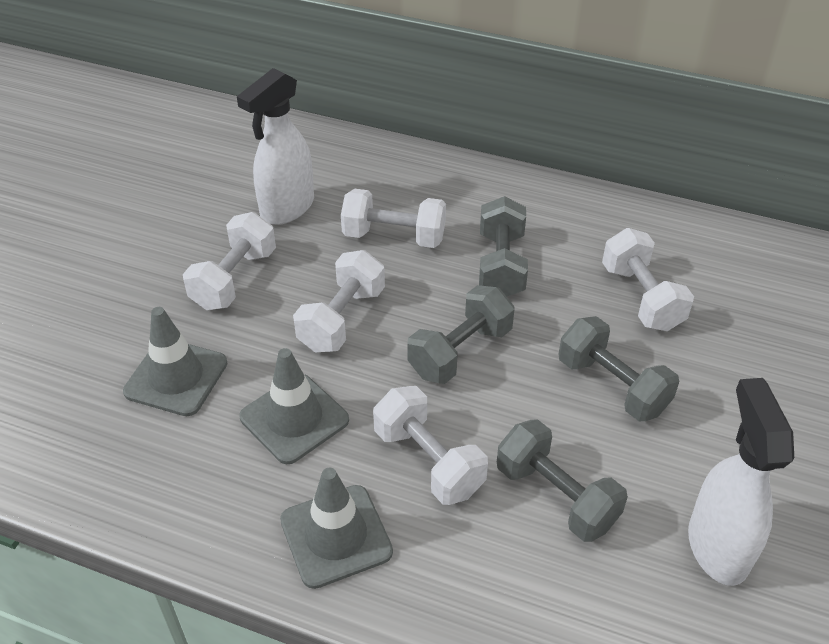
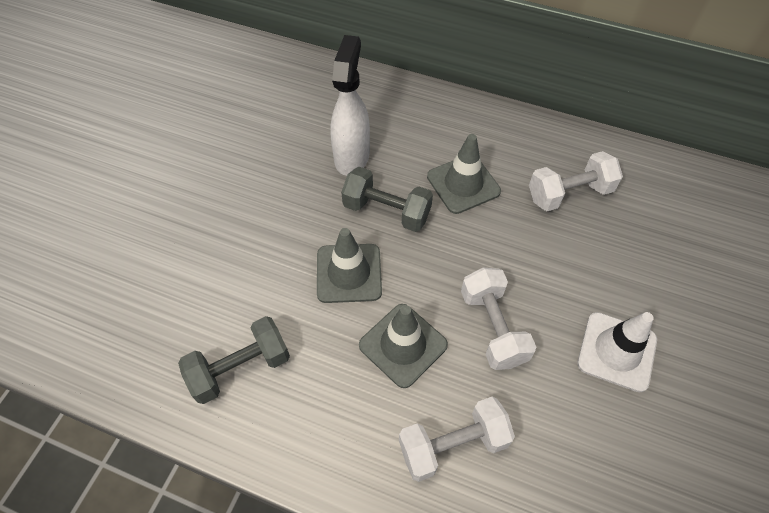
grey dumbbell: [407,285,515,384] [479,196,528,297] [497,419,628,542] [559,316,679,421] = 4 -> [178,316,290,404] [341,167,433,232] = 2
white dumbbell: [183,212,276,310] [293,250,385,352] [341,189,446,248] [373,386,488,505] [602,228,694,331] = 5 -> [399,397,515,482] [461,268,536,370] [529,151,623,211] = 3
white spray bottle: [237,68,314,225] [688,378,794,586] = 2 -> [331,35,370,176] = 1
white traffic cone: none = 0 -> [577,312,657,392] = 1

